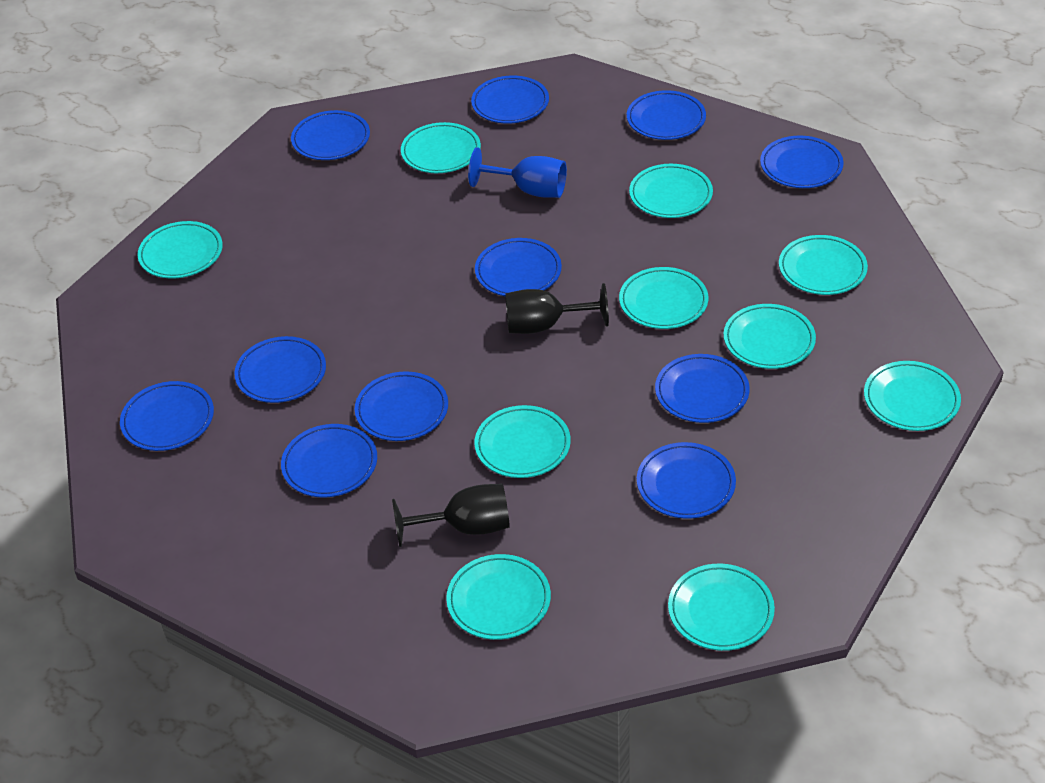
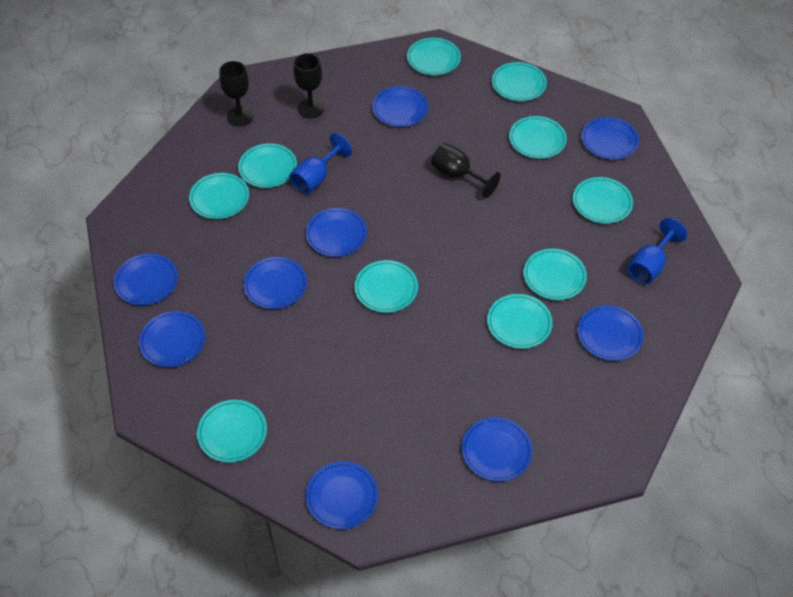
black goblet: [392,484,510,547] [505,283,609,334] = 2 -> [219,61,254,126] [293,53,325,118] [431,143,501,198] = 3
blue goblet: [468,147,567,198] = 1 -> [290,133,352,194] [627,218,687,284] = 2
blue plate: [120,381,214,451] [234,336,326,403] [281,424,377,497] [291,110,370,160] [355,371,448,441] [471,76,549,124] [475,238,562,296] [627,90,706,140] [637,442,736,519] [655,354,750,423] [760,136,844,188] = 11 -> [114,253,178,305] [139,311,205,367] [243,257,307,309] [306,208,367,257] [306,461,378,529] [372,86,428,127] [462,417,533,482] [577,305,644,361] [581,117,639,160] = 9

